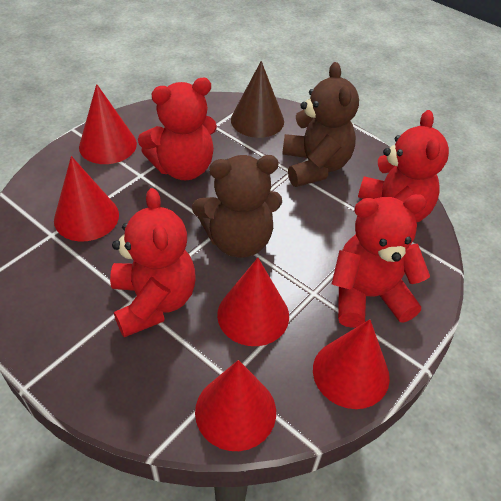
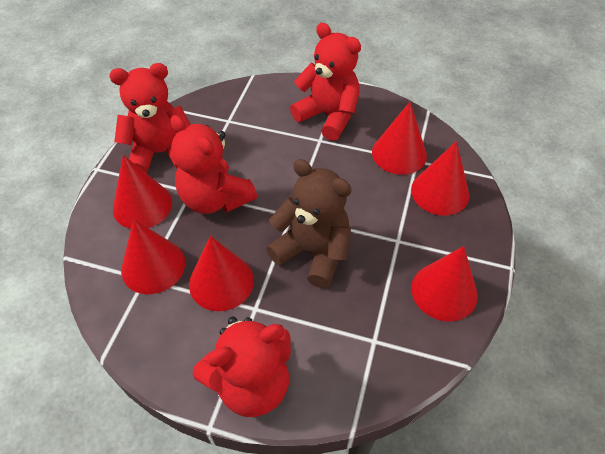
brown cone: [231,61,284,138] = 1 -> none = 0
brown teddy bear: [192,155,282,258] [282,62,359,187] = 2 -> [266,159,351,288] = 1
red cone: [54,156,119,242] [79,84,137,164] [195,360,276,451] [217,258,289,346] [313,319,390,409] = 5 -> [113,155,172,229] [121,219,185,294] [189,236,254,311] [372,101,427,175] [411,141,469,216] [411,246,478,322] = 6

